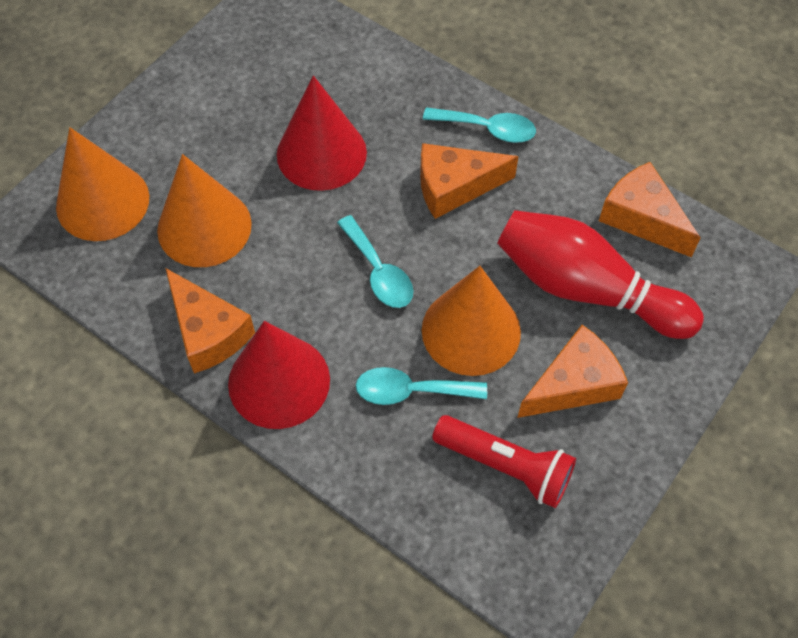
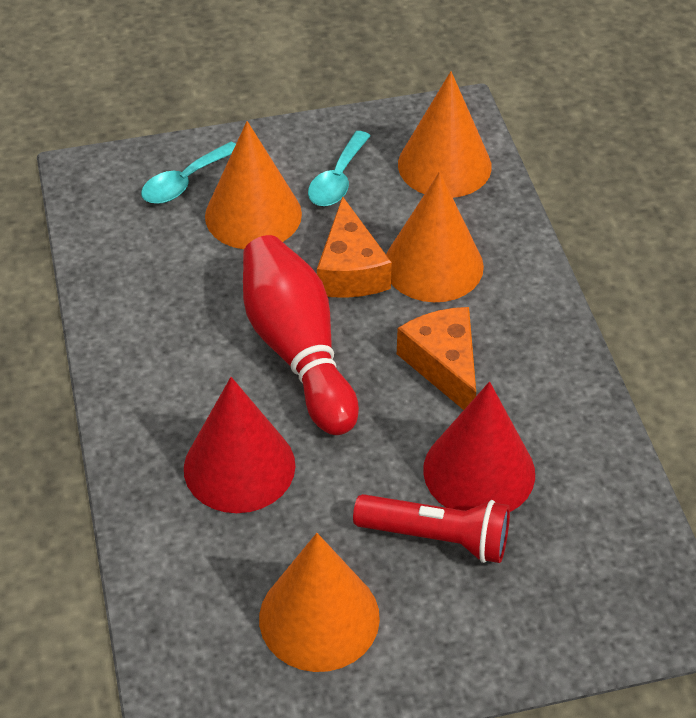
orange cheese: [165,268,255,374] [420,143,519,219] [517,325,628,418] [599,162,701,257] = 4 -> [317,197,392,298] [397,307,476,410] = 2
orange cone: [56,127,149,241] [157,154,252,267] [422,266,521,376] = 3 -> [205,121,302,249] [259,533,380,672] [386,172,484,302] [398,71,492,198] = 4
turquoise spoon: [337,215,413,308] [356,367,487,405] [423,107,536,143] = 3 -> [141,142,236,204] [308,131,371,206] = 2

